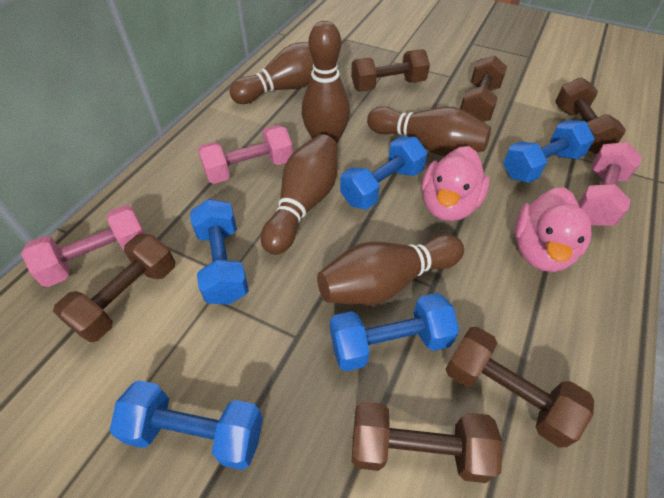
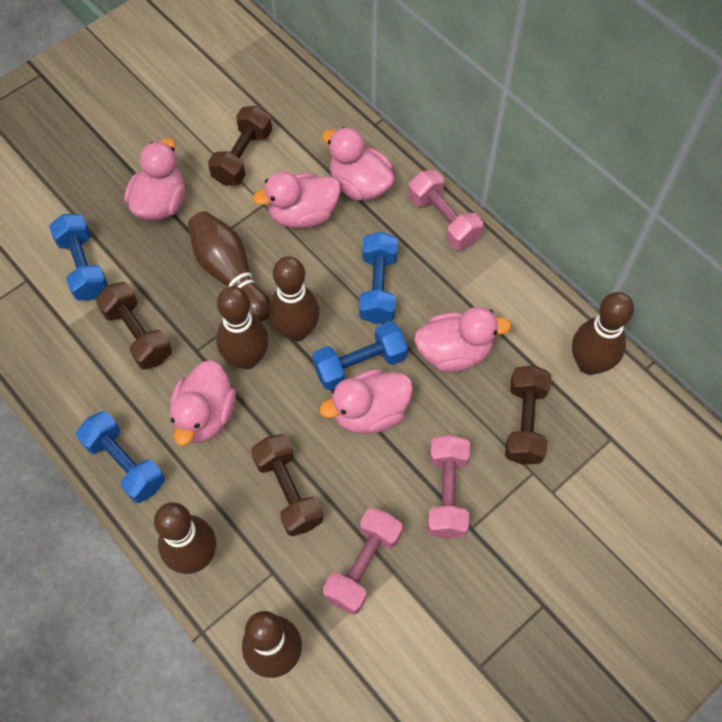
blue dumbbell: [110,380,263,470] [190,199,249,305] [330,293,459,371] [340,137,427,209] [503,120,595,183] = 5 -> [49,214,108,301] [76,411,165,503] [312,321,408,390] [359,232,398,324] = 4
brown bowling pin: [229,42,313,104] [261,134,338,255] [302,21,350,144] [317,234,464,306] [367,106,491,156] = 5 -> [154,502,216,574] [188,211,270,322] [216,286,269,369] [242,611,302,678] [269,256,320,342] [572,292,634,375] = 6
brown dumbbell: [53,234,175,342] [351,49,430,91] [351,402,502,483] [446,327,594,447] [460,55,507,122] [555,77,626,154] = 6 -> [95,282,172,370] [208,106,272,186] [251,434,323,536] [505,365,551,465] = 4
pink duck: [422,146,490,221] [515,187,591,272] = 2 -> [125,138,185,221] [170,360,236,446] [253,171,341,228] [319,369,413,434] [322,127,395,201] [414,307,512,372] = 6

